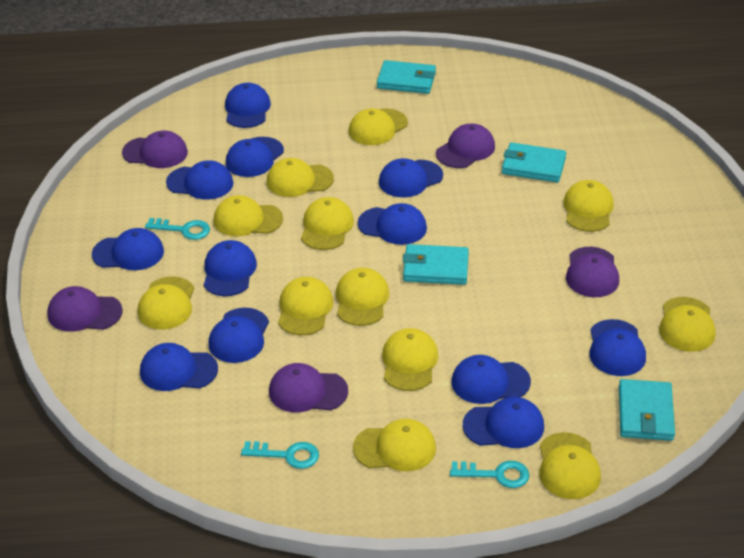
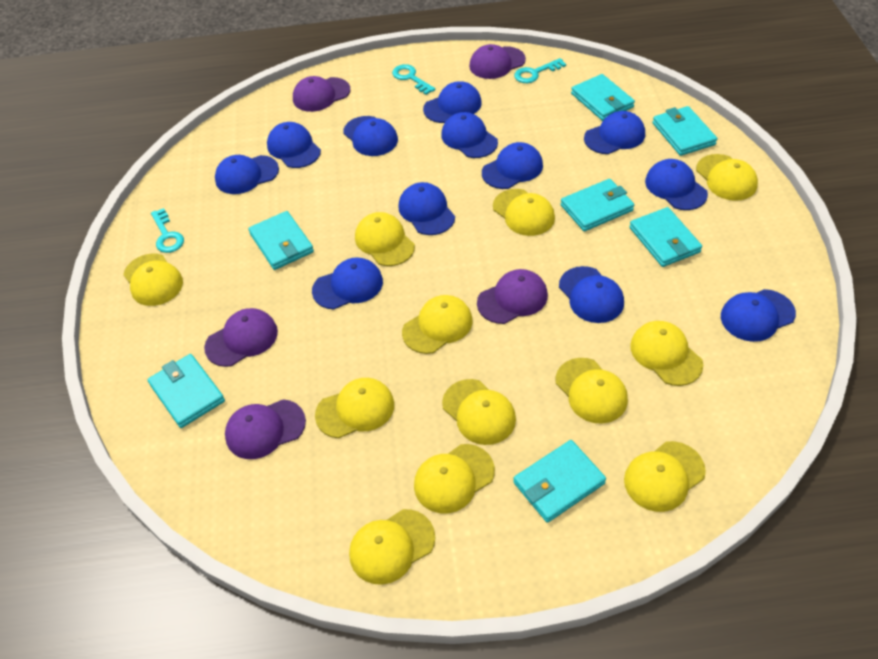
turquoise wallet: [377,60,436,94] [403,244,469,285] [502,142,566,182] [619,379,675,441] = 4 -> [147,354,225,428] [248,211,314,270] [513,440,606,523] [561,179,634,231] [571,74,635,121] [629,207,702,267] [652,106,717,156] = 7

